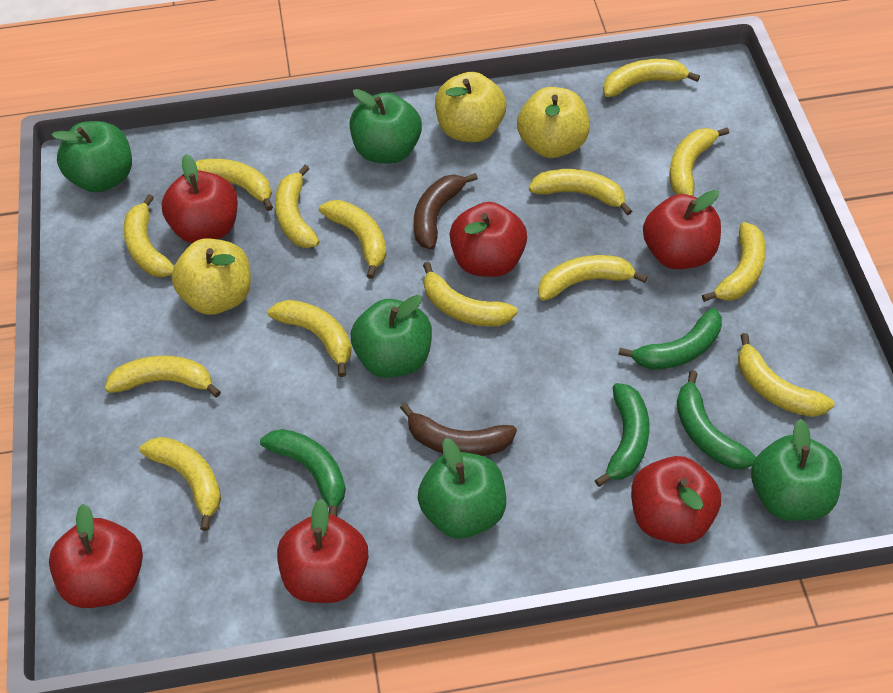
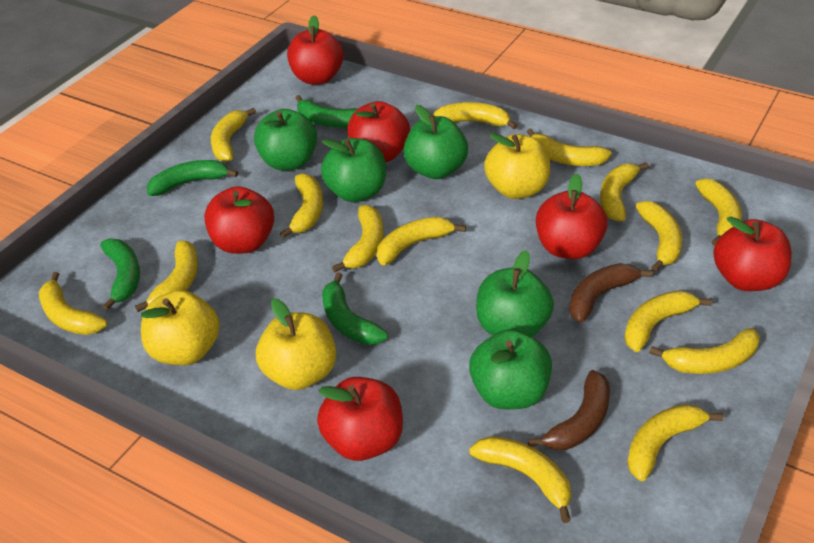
yellow banana: [105,355,221,398] [123,194,174,277] [139,437,221,531] [195,159,273,211] [268,300,351,377] [275,165,320,248] [319,200,386,279] [423,262,518,327] [529,169,632,216] [538,255,647,301] [603,59,700,97] [669,128,729,196] [702,222,766,302] [738,333,835,417] = 14 -> [39,272,107,335] [135,241,198,312] [211,108,256,162] [280,173,323,238] [332,205,383,272] [377,217,466,266] [433,102,518,129] [469,436,571,523] [527,129,612,166] [600,162,649,221] [624,291,712,352] [627,404,723,481] [636,201,682,272] [649,328,760,374] [695,178,742,246] = 15

